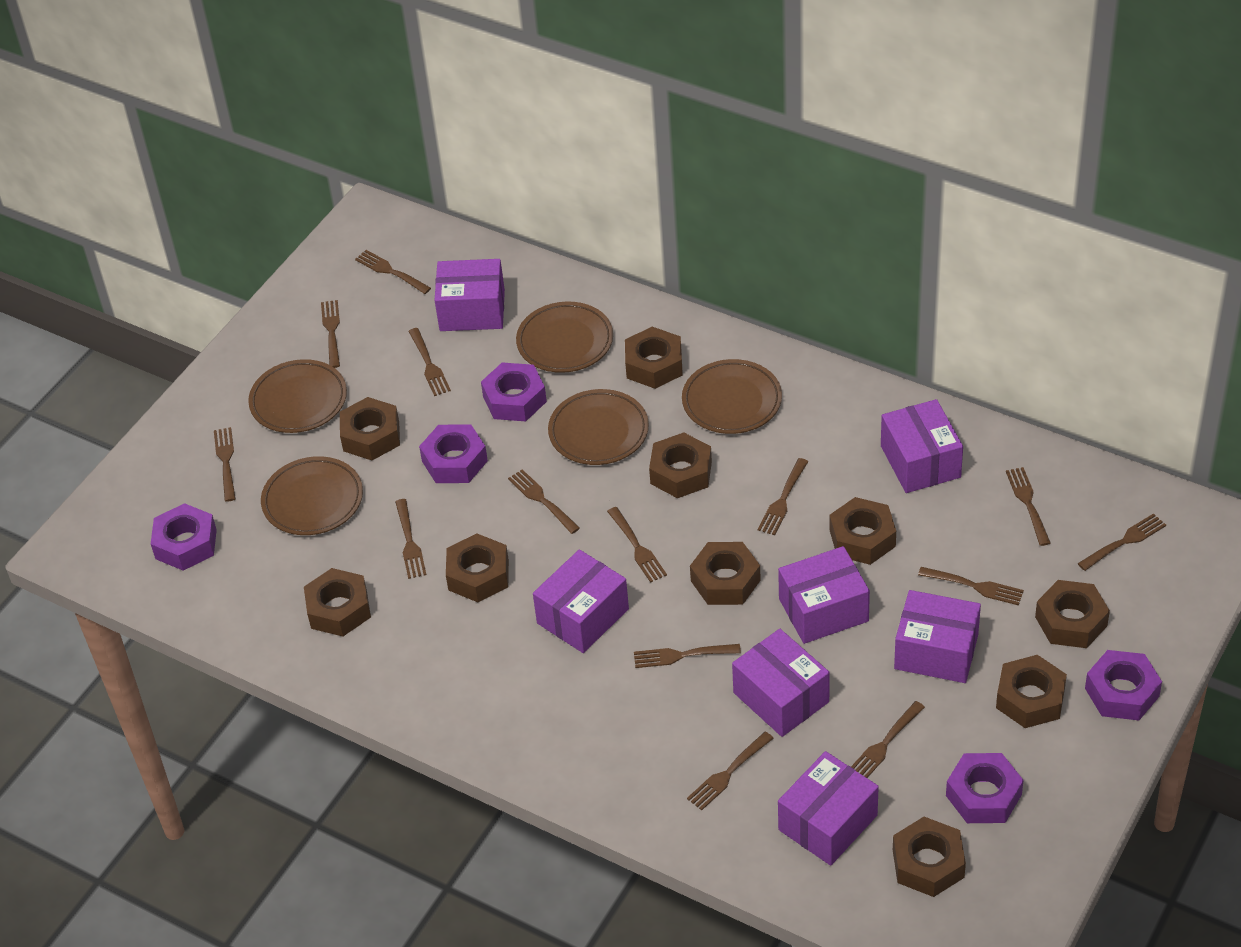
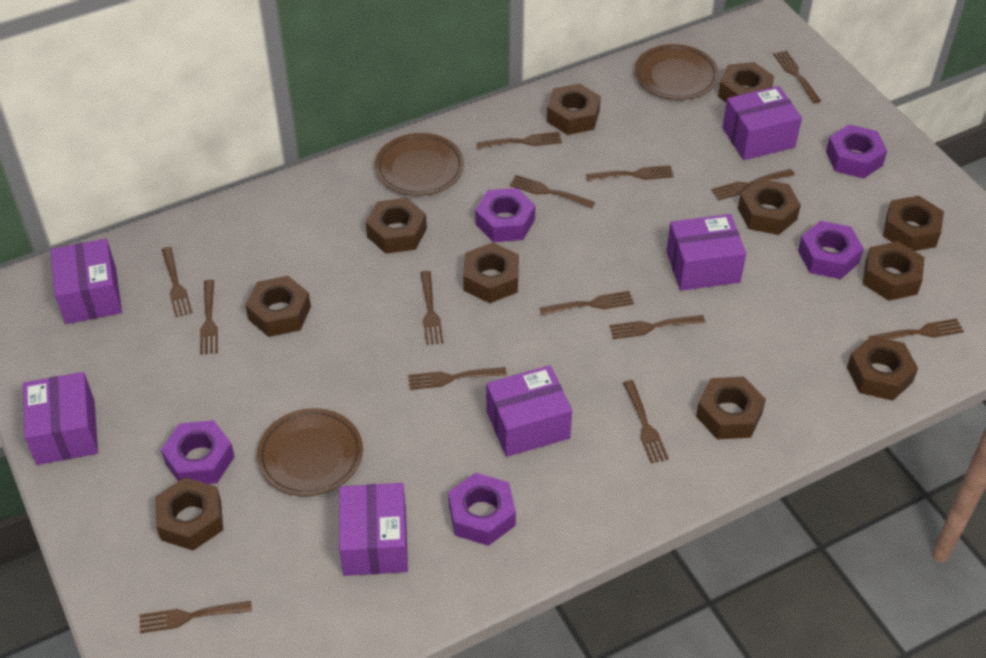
brown nut: [304,568,371,637] [340,397,400,460] [446,534,509,602] [625,327,683,389] [649,433,712,498] [690,542,761,605] [829,497,896,565] [893,817,966,897] [996,655,1067,728] [1035,580,1110,648] = 10 -> [155,477,223,550] [245,276,311,337] [366,198,427,254] [463,242,519,303] [547,83,601,135] [696,377,766,439] [718,62,774,103] [738,179,801,235] [847,336,918,401] [863,241,925,301] [883,196,944,251] = 11
brown plate: [248,359,347,433] [261,456,363,535] [516,302,613,373] [548,389,649,465] [682,359,782,434] = 5 -> [257,408,363,496] [375,133,464,196] [635,44,719,100] = 3
purple box: [435,259,505,331] [533,549,629,653] [732,629,830,737] [778,546,870,644] [778,751,879,866] [881,399,963,493] [894,590,981,683] = 7 -> [23,372,98,465] [50,239,122,324] [339,483,408,576] [486,365,572,457] [666,214,746,291] [722,86,802,160] = 6

